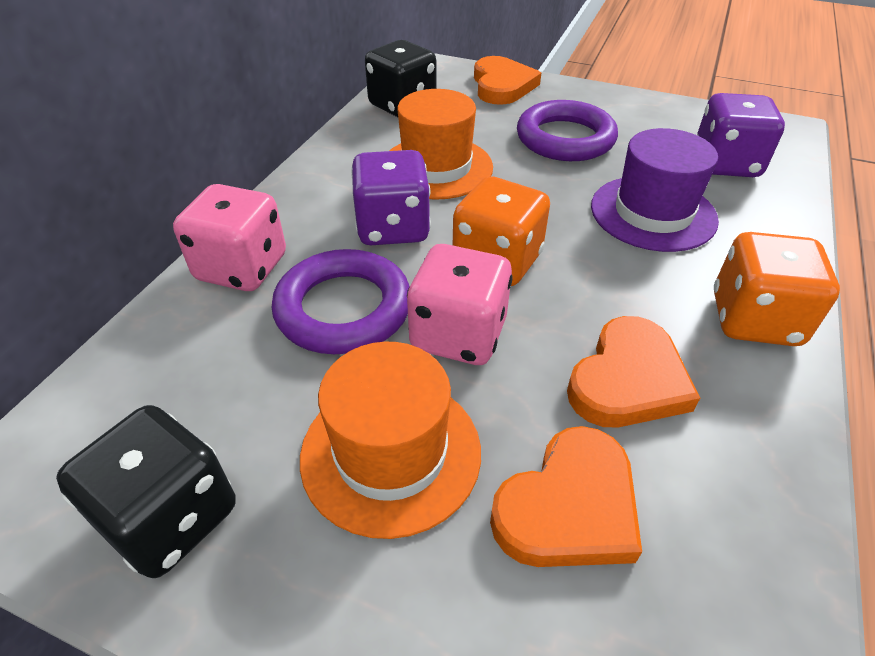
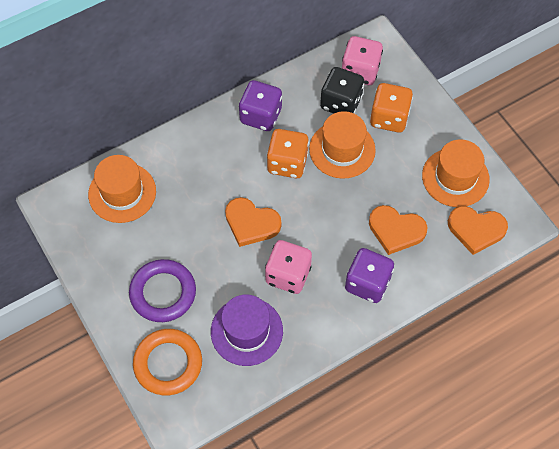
black dice: [56,405,236,578] [365,40,436,117] = 2 -> [320,67,364,114] = 1
orange hat: [300,342,481,539] [390,89,493,200] = 2 -> [88,155,156,223] [309,111,376,179] [422,139,490,207] = 3
orange ring: none = 0 -> [133,329,202,395] = 1
purple ring: [272,249,410,354] [517,100,618,161] = 2 -> [129,259,196,322] = 1

